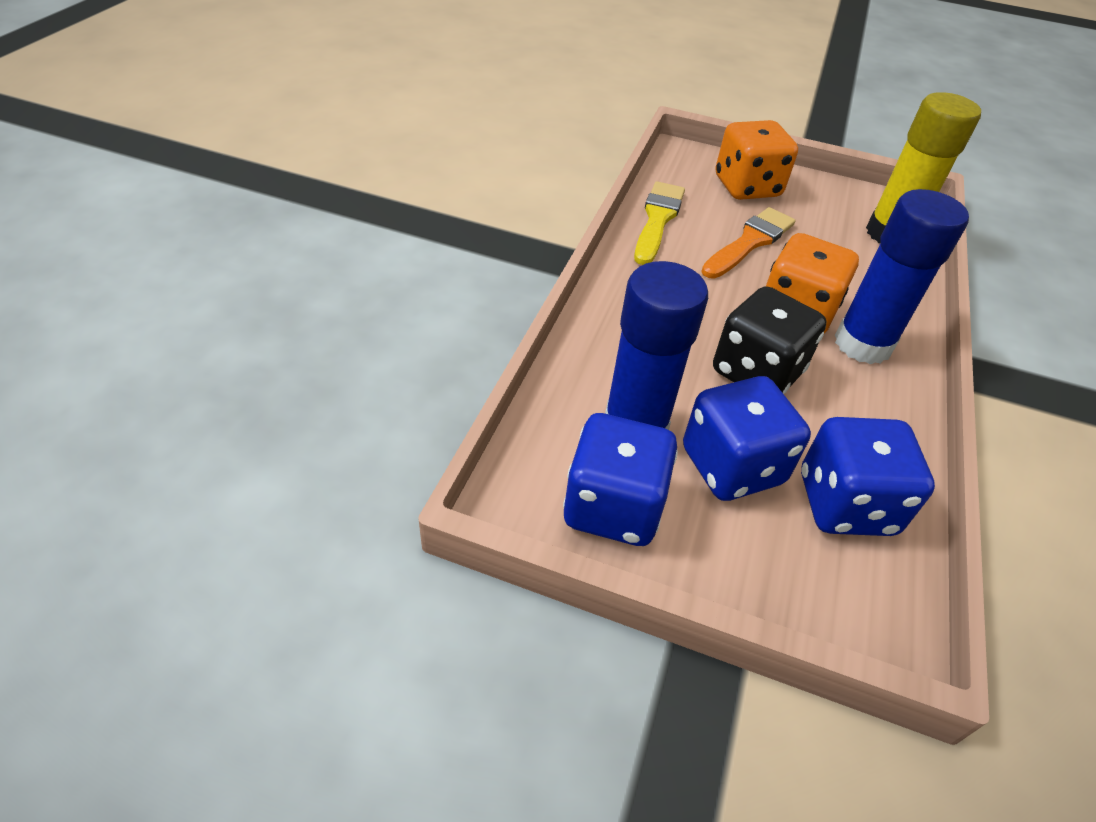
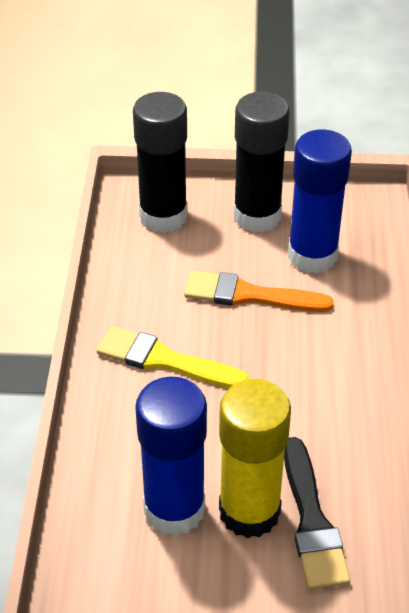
black brush: none = 0 -> [284,437,350,590] = 1
black dice: [713,286,827,394] = 1 -> none = 0
black glue stick: none = 0 -> [133,92,188,233] [234,92,290,233] = 2
blue dice: [563,413,678,546] [683,376,811,501] [801,417,935,536] = 3 -> none = 0
orange dice: [716,120,798,200] [766,233,859,333] = 2 -> none = 0

